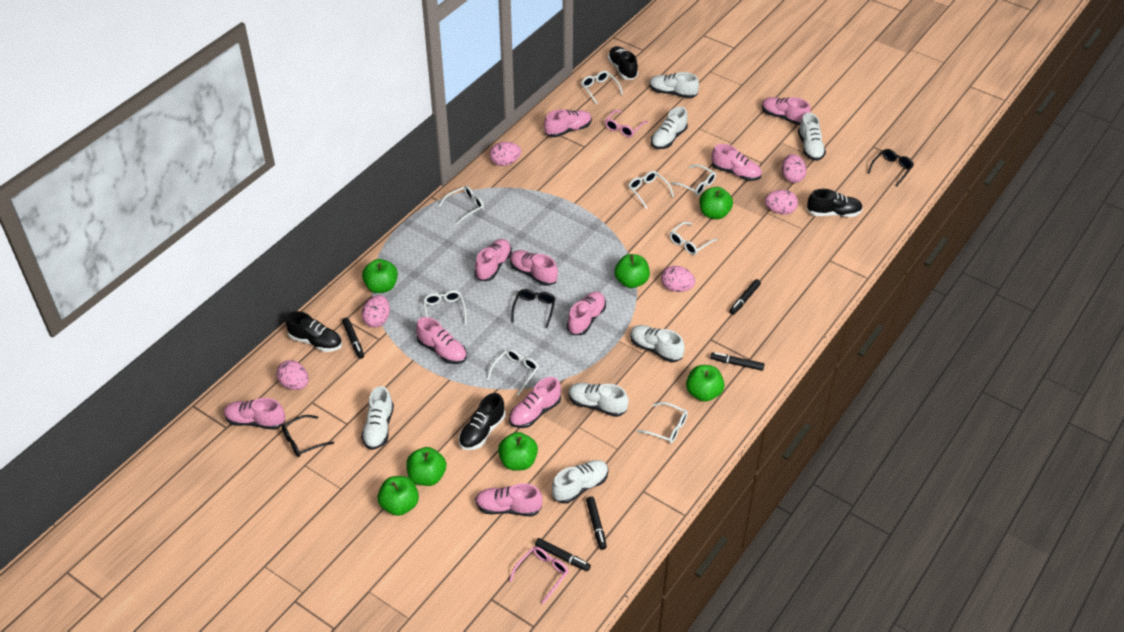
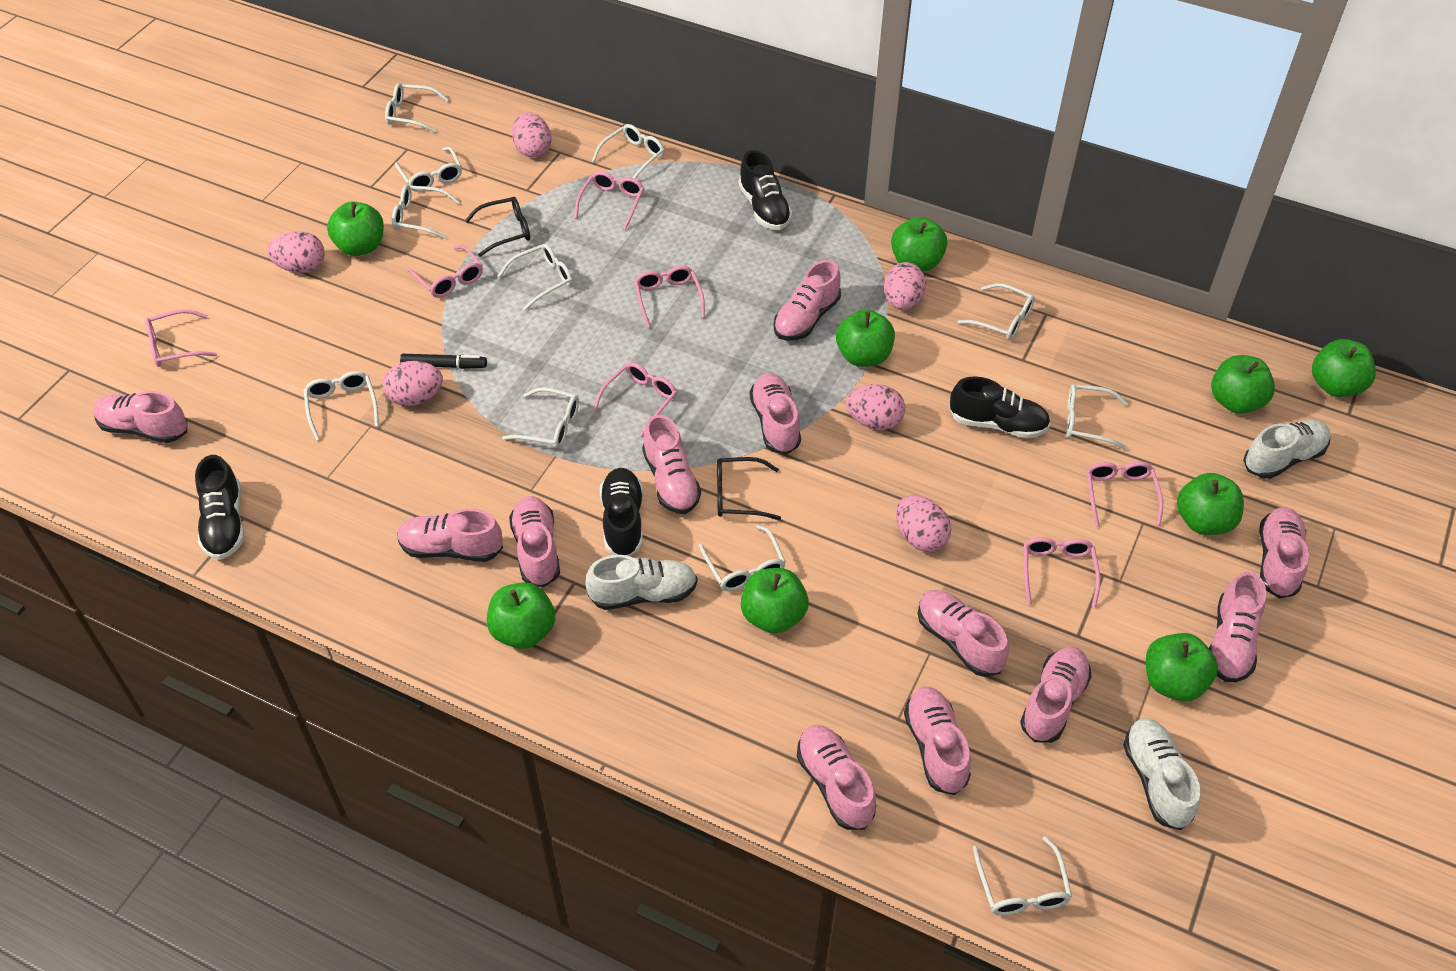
black glasses: [282,415,334,457] [511,289,556,328] [868,149,914,186] = 3 -> [465,197,530,257] [717,457,781,520] = 2
black marker: [342,318,364,359] [535,538,591,571] [586,496,607,550] [710,352,765,371] [729,279,761,315] = 5 -> [400,354,487,369] = 1
green apple: [362,259,398,293] [377,476,419,516] [406,447,446,486] [498,432,538,471] [615,254,650,288] [686,365,725,402] [699,187,733,219] = 7 -> [327,201,384,256] [487,582,555,649] [741,568,809,634] [836,309,895,367] [891,217,947,272] [1146,633,1218,701] [1177,473,1244,535] [1211,355,1275,414] [1312,339,1376,397] = 9
pink glasses: [509,546,569,604] [605,110,648,137] = 2 -> [145,309,217,367] [407,245,483,298] [574,171,644,230] [593,362,677,437] [634,266,705,328] [1024,537,1100,607] [1086,462,1163,526] = 7
pink shoe: [224,398,285,430] [416,317,467,364] [475,239,512,281] [475,483,543,516] [509,377,561,428] [510,250,558,286] [544,109,592,137] [567,292,606,335] [712,144,762,181] [762,97,811,125] = 10 -> [93,391,187,443] [397,509,503,562] [509,496,560,587] [642,415,701,514] [749,373,801,455] [773,260,841,341] [797,725,876,830] [904,687,971,795] [918,590,1009,677] [1020,647,1092,743] [1209,571,1266,682] [1259,507,1309,598] = 12
white glasses: [423,290,467,324] [439,186,484,225] [487,349,539,395] [581,71,623,104] [628,171,674,209] [637,402,688,443] [670,164,716,196] [670,222,717,255] = 8 -> [303,371,379,441] [385,83,449,133] [392,185,460,239] [395,147,462,192] [498,244,573,310] [502,387,579,448] [591,124,664,179] [699,525,786,591] [957,283,1035,340] [973,836,1072,916] [1066,384,1128,450] = 11
white shoe: [361,386,394,450] [552,460,609,504] [568,383,629,417] [630,325,685,362] [649,72,699,98] [651,107,688,149] [798,113,826,161] = 7 -> [585,555,697,610] [1123,718,1200,830] [1243,420,1331,479] = 3

